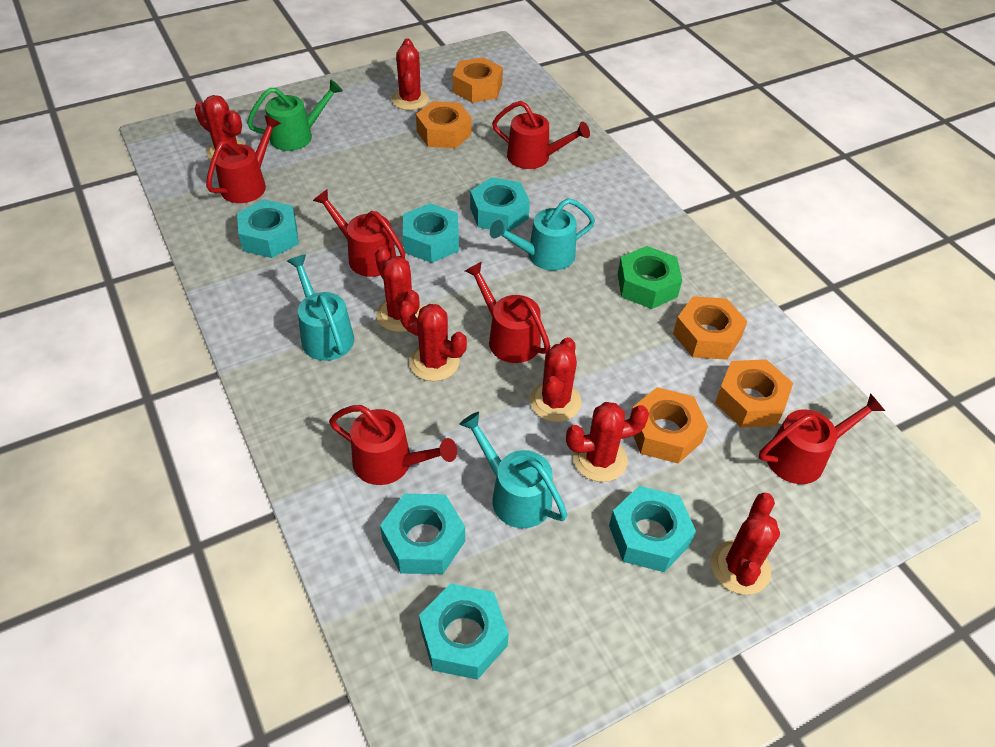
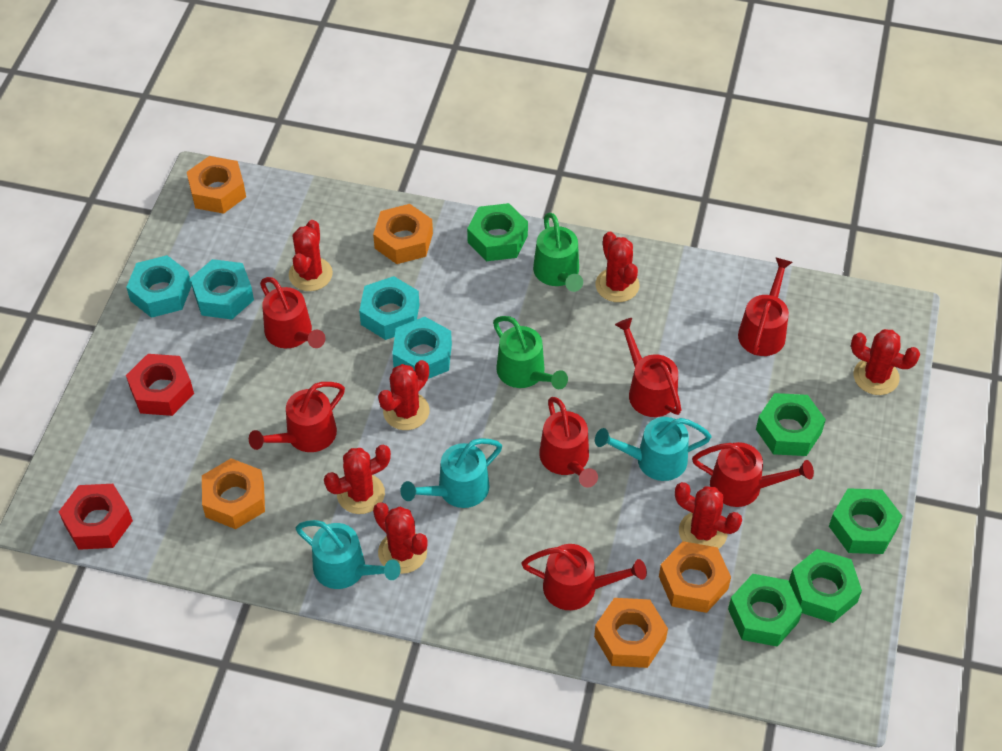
green nut: [618,246,682,309] = 1 -> [467,203,528,261] [728,574,803,647] [756,393,826,456] [789,549,862,623] [829,488,902,554] = 5
green watering can: [247,79,343,151] = 1 -> [493,316,568,389] [533,213,583,292] = 2
red nut: none = 0 -> [59,484,133,550] [126,354,194,416] = 2
red watering can: [206,116,281,203] [313,190,406,277] [329,405,457,485] [465,261,550,363] [492,101,590,169] [759,393,885,484] = 6 -> [249,382,345,452] [260,277,325,348] [521,544,647,610] [539,397,598,487] [615,318,681,417] [692,442,814,507] [738,257,793,356] = 7
turquoise nut: [237,199,299,258] [380,494,465,574] [403,203,459,263] [419,583,509,680] [470,177,530,232] [609,486,696,572] = 6 -> [126,255,192,318] [190,259,254,319] [359,276,419,340] [392,317,452,379] = 4

